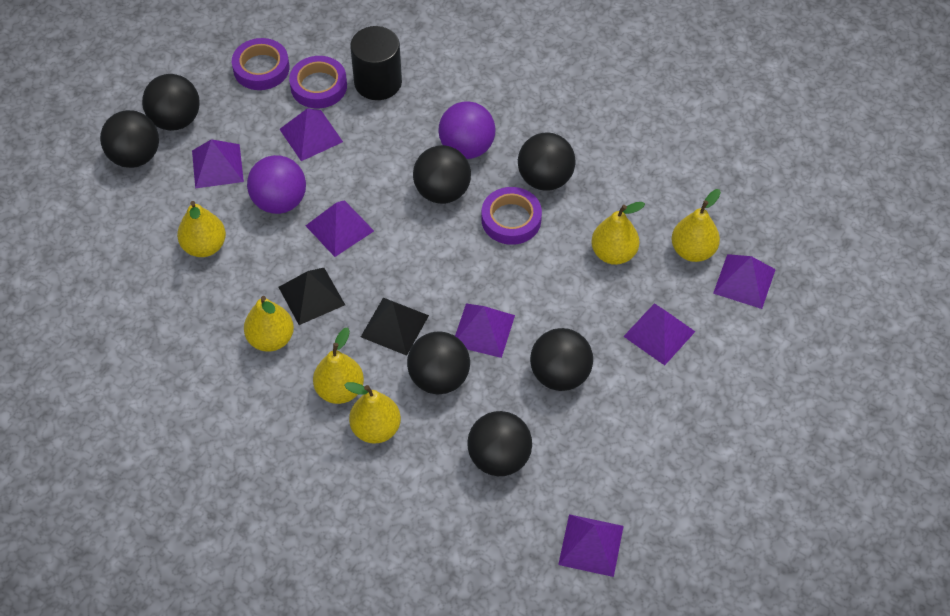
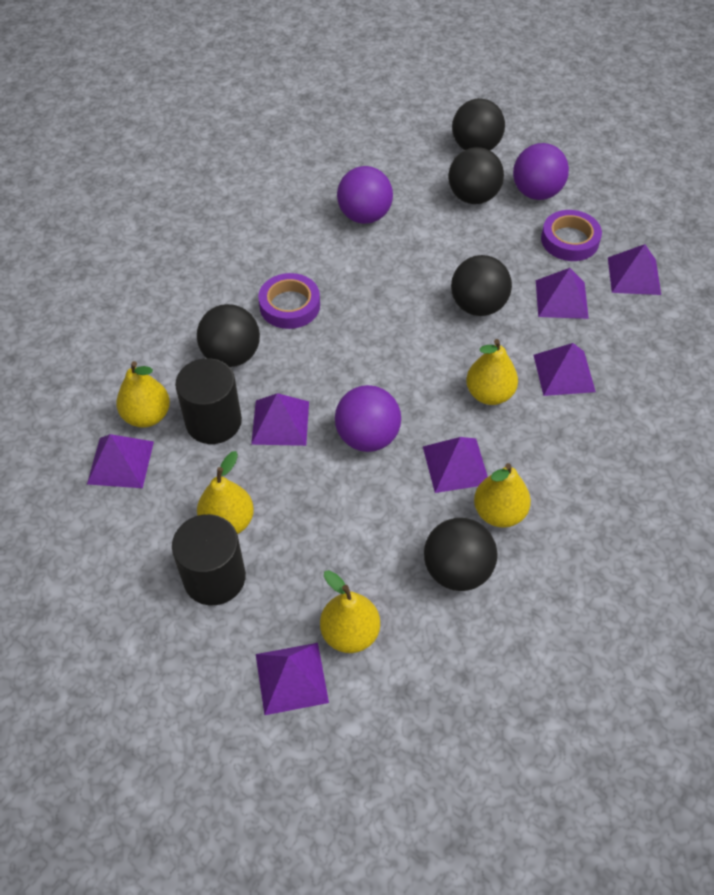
black ball: [100,110,159,168] [142,74,200,131] [407,331,470,395] [413,145,471,204] [467,411,532,476] [518,133,576,191] [530,328,593,391] = 7 -> [197,304,260,367] [424,518,497,591] [448,147,504,204] [451,255,512,316] [452,98,505,150] = 5
black cylinder: [350,26,402,100] = 1 -> [172,514,246,605] [175,358,242,444] = 2
black pyramid: [278,268,345,325] [361,297,429,356] = 2 -> none = 0
purple ball: [247,155,306,214] [438,101,496,159] = 2 -> [335,385,401,452] [337,166,393,224] [513,143,569,200] = 3
purple tape: [232,38,289,90] [289,56,347,108] [482,187,542,245] = 3 -> [258,273,320,329] [541,210,602,261] = 2
yellow pear: [177,201,226,257] [244,296,294,352] [313,328,364,404] [344,382,401,444] [591,202,645,265] [671,189,721,262] = 6 -> [116,361,170,428] [197,451,254,534] [320,570,380,653] [466,339,518,405] [474,463,531,528] = 5

